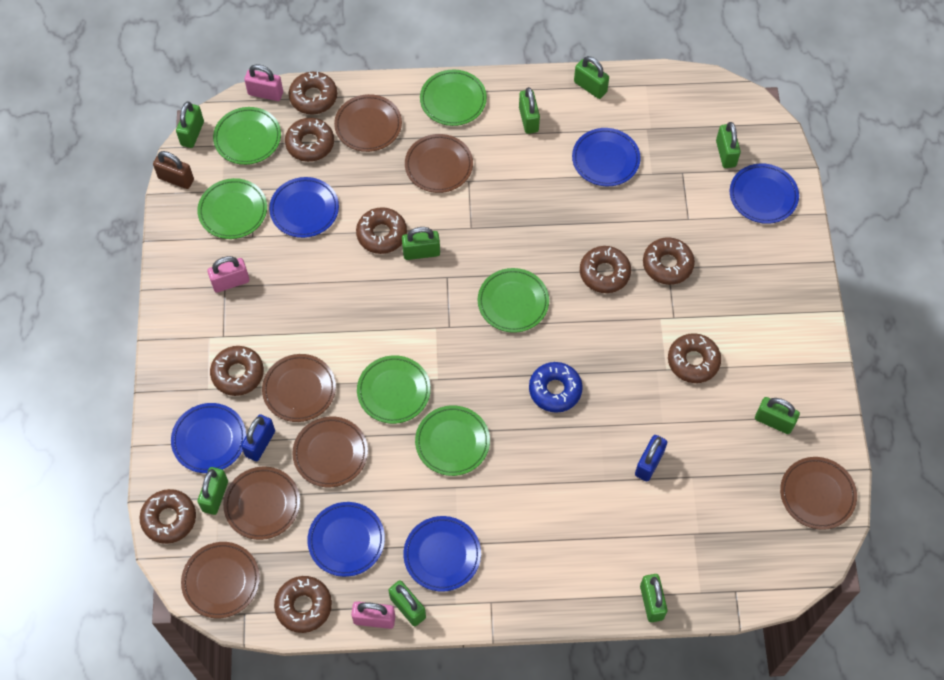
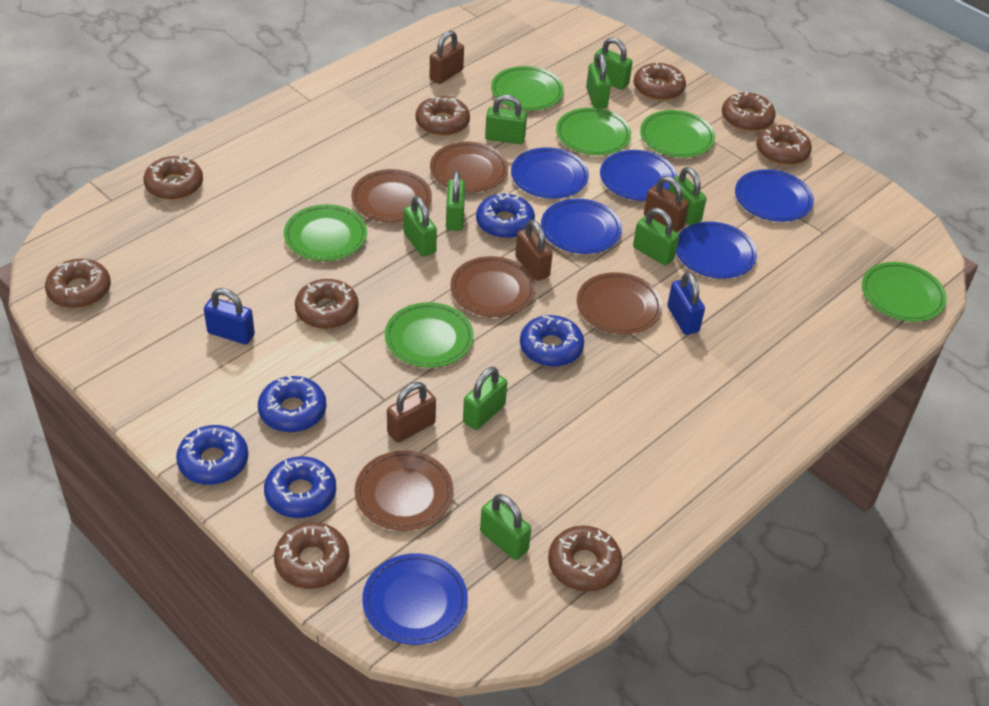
blue donut: [529,362,583,413] = 1 -> [176,425,248,485] [258,375,326,432] [264,456,336,518] [476,192,535,239] [520,315,584,367] = 5
brown padlock: [153,151,194,189] = 1 -> [387,382,436,443] [430,30,464,84] [515,220,553,281] [644,176,689,232] = 4
brown plate: [181,542,260,618] [223,467,300,540] [262,354,336,422] [292,416,368,487] [334,94,402,152] [405,134,473,193] [780,457,857,530] = 7 -> [351,169,432,223] [355,450,453,531] [430,142,508,192] [450,256,536,317] [577,272,662,334] = 5
pink padlock: [207,256,250,293] [244,64,283,101] [351,601,395,629] = 3 -> none = 0

